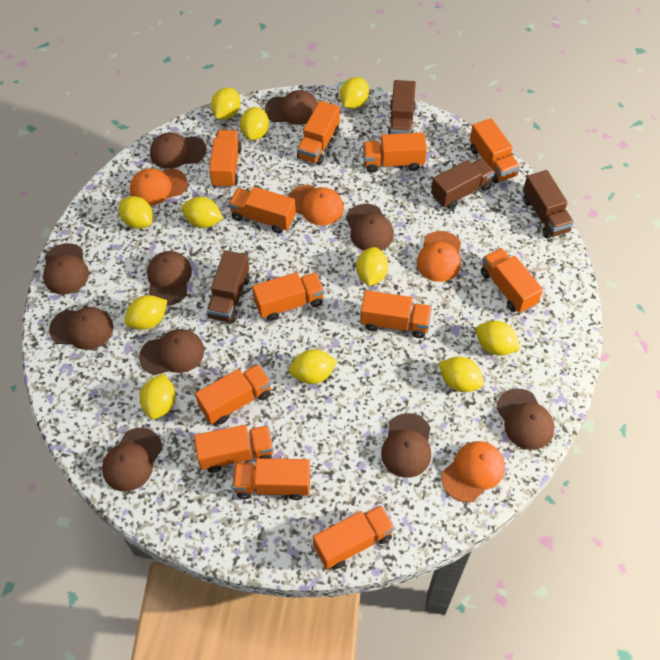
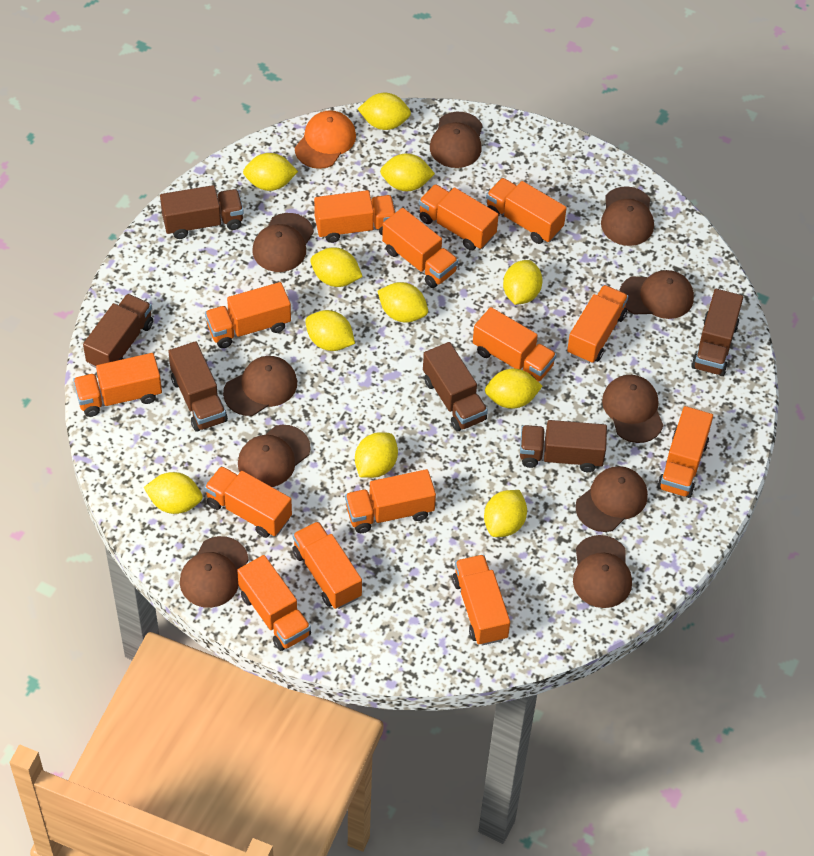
brown truck: [207,250,250,323] [388,80,416,134] [431,159,495,209] [523,170,574,239] = 4 -> [83,294,153,368] [160,185,244,239] [168,341,228,432] [423,342,488,431] [520,420,607,472] [691,289,743,376] = 6
orange cap: [130,168,188,206] [288,185,344,226] [417,231,461,282] [441,441,505,502] = 4 -> [295,110,356,169] = 1
orange truck: [194,425,274,473] [195,364,271,425] [209,130,242,188] [228,187,296,233] [232,458,310,500] [252,272,324,321] [297,101,340,165] [313,505,395,569] [360,290,432,338] [363,133,427,173] [470,118,520,184] [481,248,543,313] = 12 -> [73,353,162,417] [204,466,292,538] [205,282,291,348] [237,555,311,651] [292,521,362,609] [314,190,396,243] [345,469,436,533] [382,208,458,288] [419,184,499,251] [452,554,510,645] [473,307,557,382] [486,178,567,244] [567,285,628,364] [657,406,713,498] = 14

